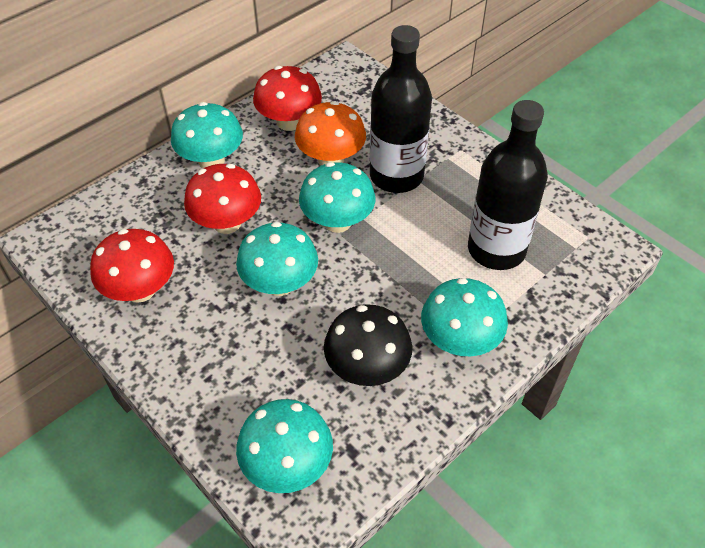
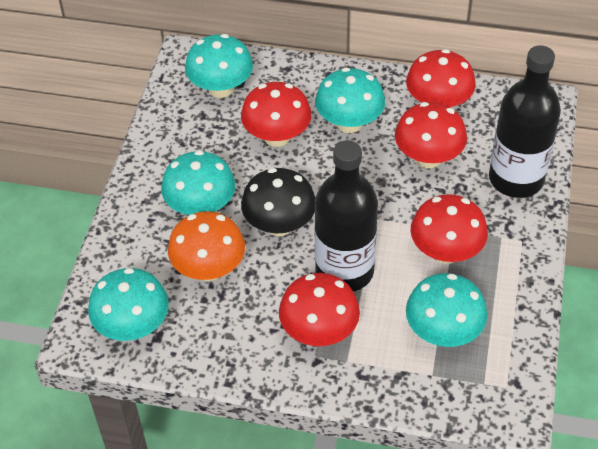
red mushroom: [90,229,174,303] [184,164,261,234] [253,66,322,131] = 3 -> [241,82,312,147] [279,273,360,346] [395,102,467,168] [406,49,476,108] [410,194,488,264] = 5

